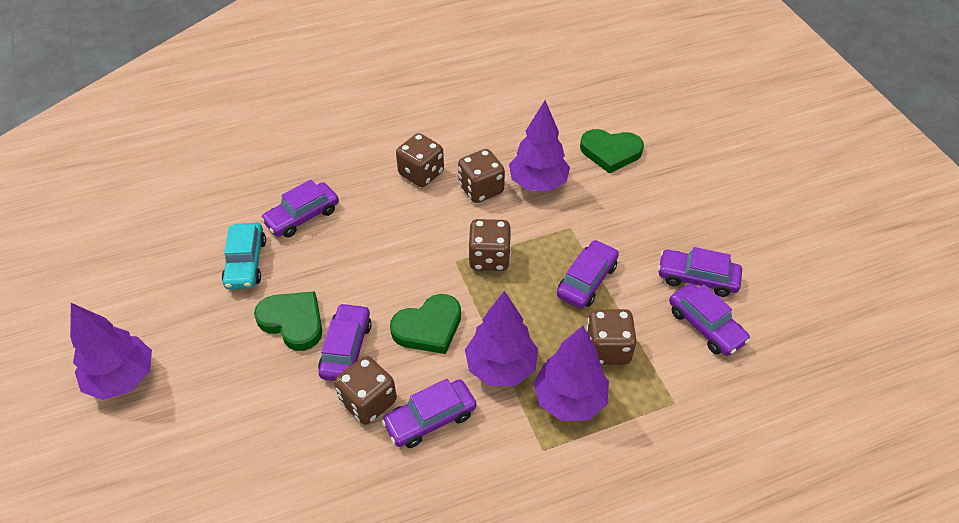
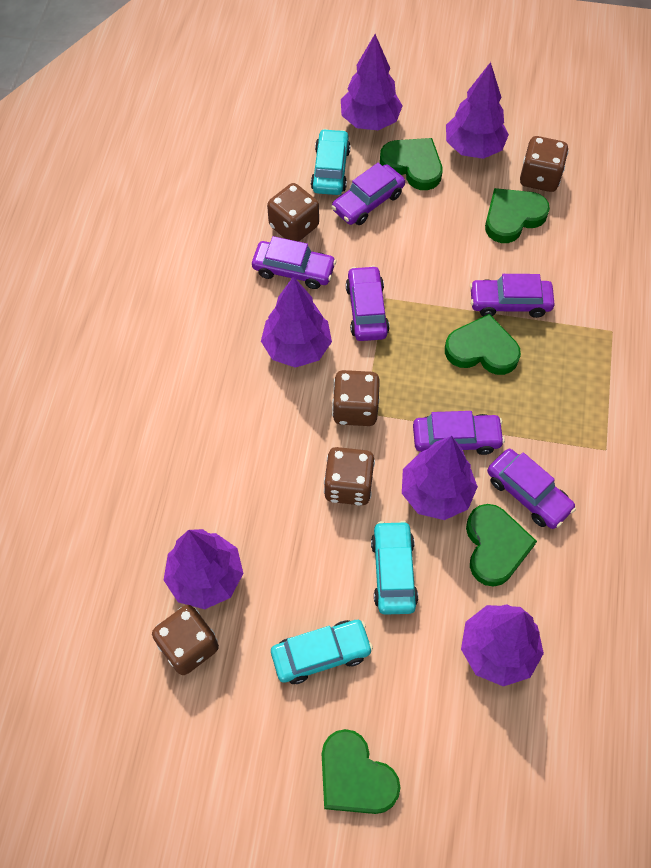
green heart: [254,291,322,351] [390,294,461,354] [580,129,644,174] = 3 -> [322,729,401,814] [380,138,442,190] [445,314,521,375] [466,504,537,587] [485,188,550,243] = 5
purple tree: [70,303,152,400] [465,291,538,386] [509,100,570,191] [533,326,609,421] = 4 -> [164,529,243,609] [261,276,332,368] [341,34,403,130] [402,436,478,520] [446,62,509,159] [461,604,544,686] = 6
turquoise car: [222,223,266,289] = 1 -> [271,620,373,684] [311,129,351,195] [371,521,418,615] = 3

